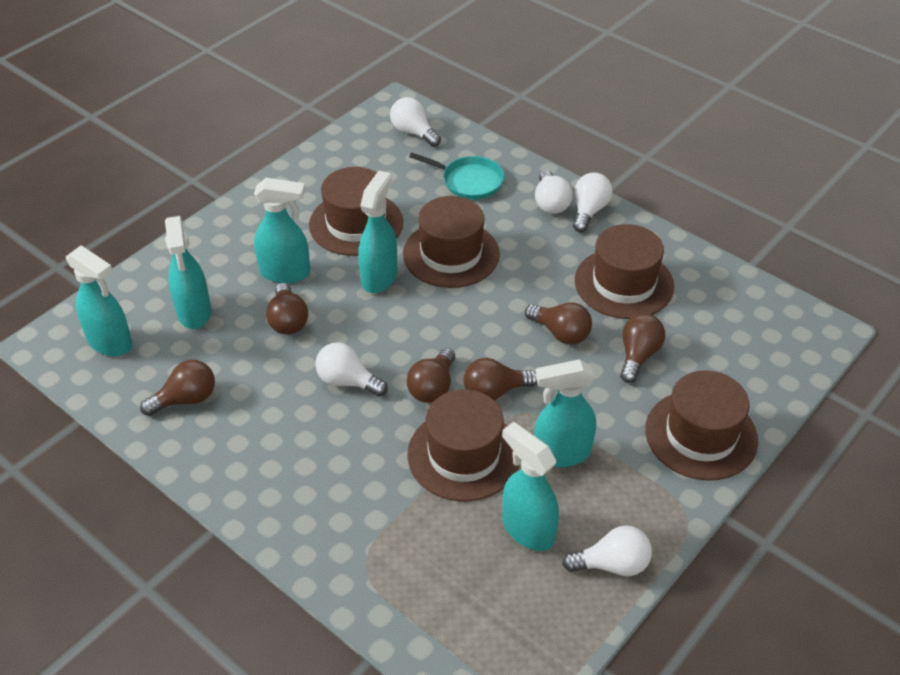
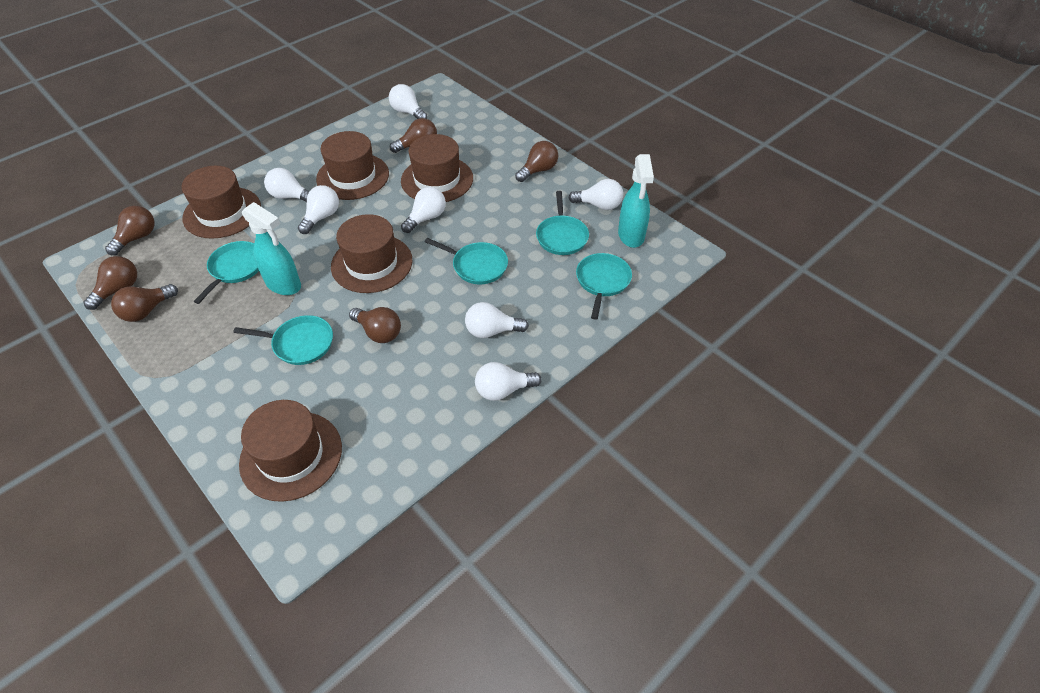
turquoise pan: [409,153,504,200] = 1 -> [193,241,259,304] [233,315,333,365] [425,238,508,284] [536,191,589,255] [576,253,632,320] = 5
turquoise spray bottle: [66,245,132,357] [165,216,211,329] [254,178,310,283] [358,171,397,293] [502,422,559,551] [534,360,596,467] = 6 -> [242,202,301,295] [618,154,654,248] = 2
white light bulb: [315,342,388,397] [390,97,441,147] [535,170,573,214] [562,525,652,576] [573,173,613,232] = 5 -> [264,168,310,202] [298,185,339,234] [389,84,427,119] [401,187,446,233] [465,302,529,338] [475,362,542,401] [568,179,623,210] = 7

